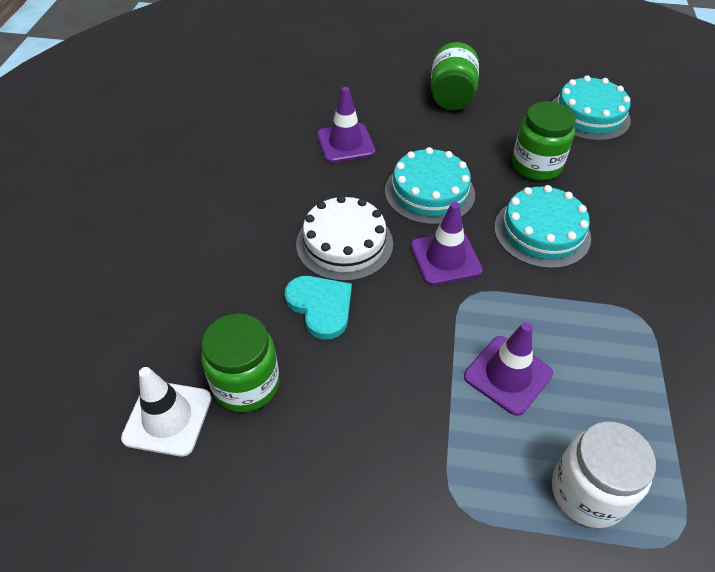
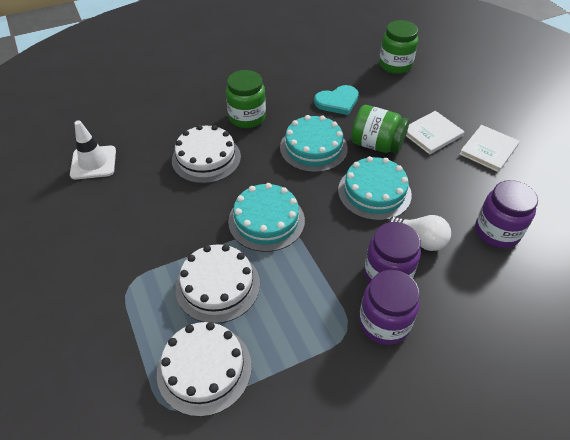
purple jar: none = 0 -> [359,270,420,345] [364,222,421,283] [475,180,538,248] = 3
purple traffic cone: [317,87,375,163] [411,202,483,285] [464,322,553,416] = 3 -> none = 0
white book: none = 0 -> [406,111,465,154] [460,125,520,172] = 2
white cake: [296,195,393,281] = 1 -> [157,322,252,417] [172,125,241,184] [175,244,260,324] = 3
white jar: [552,422,656,528] = 1 -> none = 0
white light bulb: none = 0 -> [388,215,451,251] = 1

